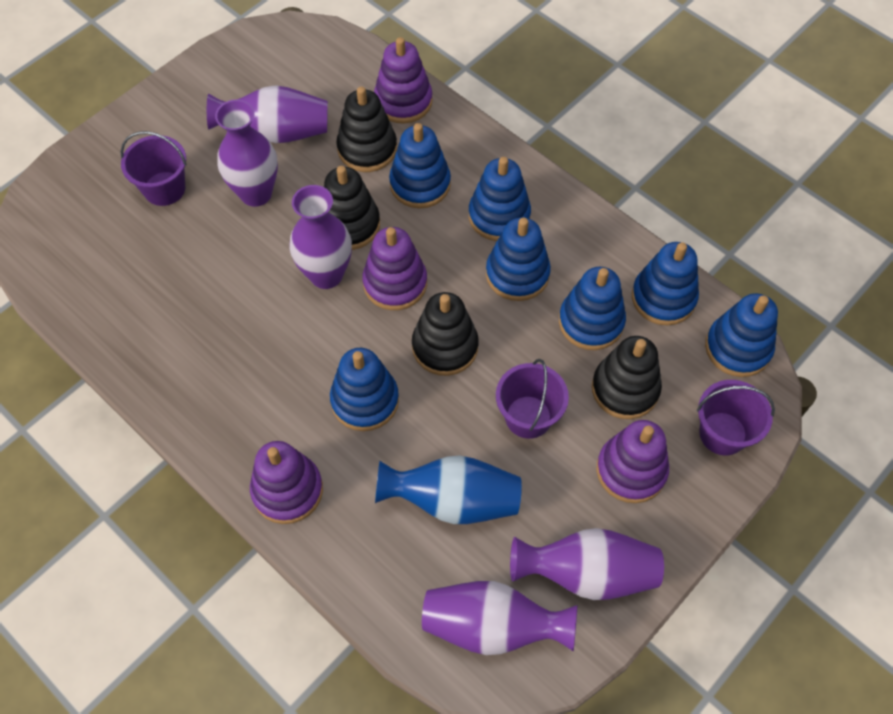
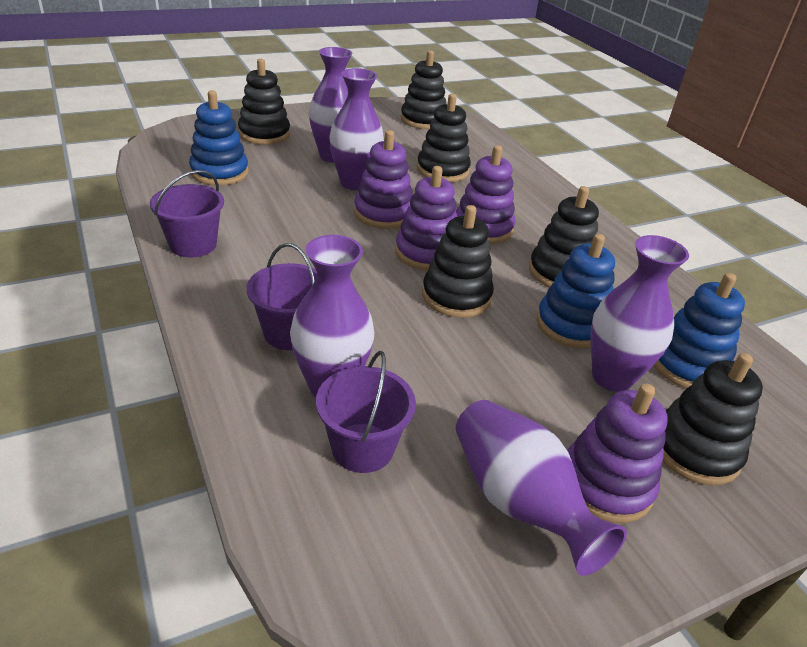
black stacking toy: [324,166,380,250] [336,87,397,172] [412,292,479,376] [592,336,662,419] = 4 -> [238,59,290,145] [401,50,446,129] [417,94,471,182] [422,205,494,318] [529,186,599,288] [662,353,763,485] = 6
blue stacking toy: [330,348,399,431] [389,123,451,208] [469,157,531,241] [486,217,551,301] [559,267,626,350] [632,242,699,326] [705,293,778,377] = 7 -> [189,90,249,185] [536,234,615,348] [653,273,745,389] = 3
blue vase: [375,456,522,524] = 1 -> none = 0

